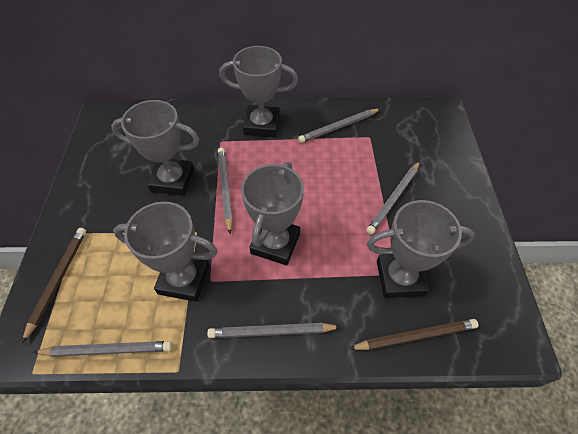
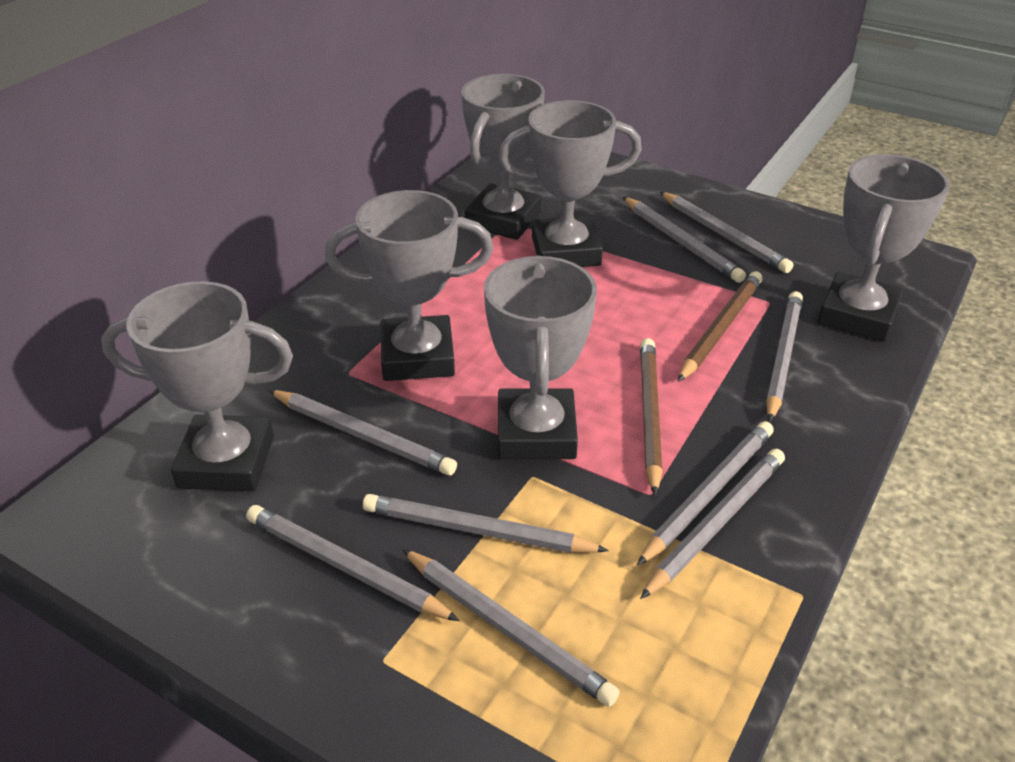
grey pencil: [33,341,172,357] [207,323,341,338] [218,148,233,234] [298,108,380,143] [366,161,420,235] = 5 -> [246,505,460,621] [269,390,457,475] [363,494,609,553] [402,549,620,707] [623,197,746,283] [637,421,774,566] [640,449,785,599] [660,192,793,273] [766,291,803,422] = 9
grey trophy: [111,100,200,196] [113,202,218,302] [219,46,298,138] [241,162,304,265] [367,200,475,298] = 5 -> [101,281,293,491] [325,190,493,381] [461,74,545,240] [484,256,597,459] [499,100,642,267] [818,154,949,342] = 6

